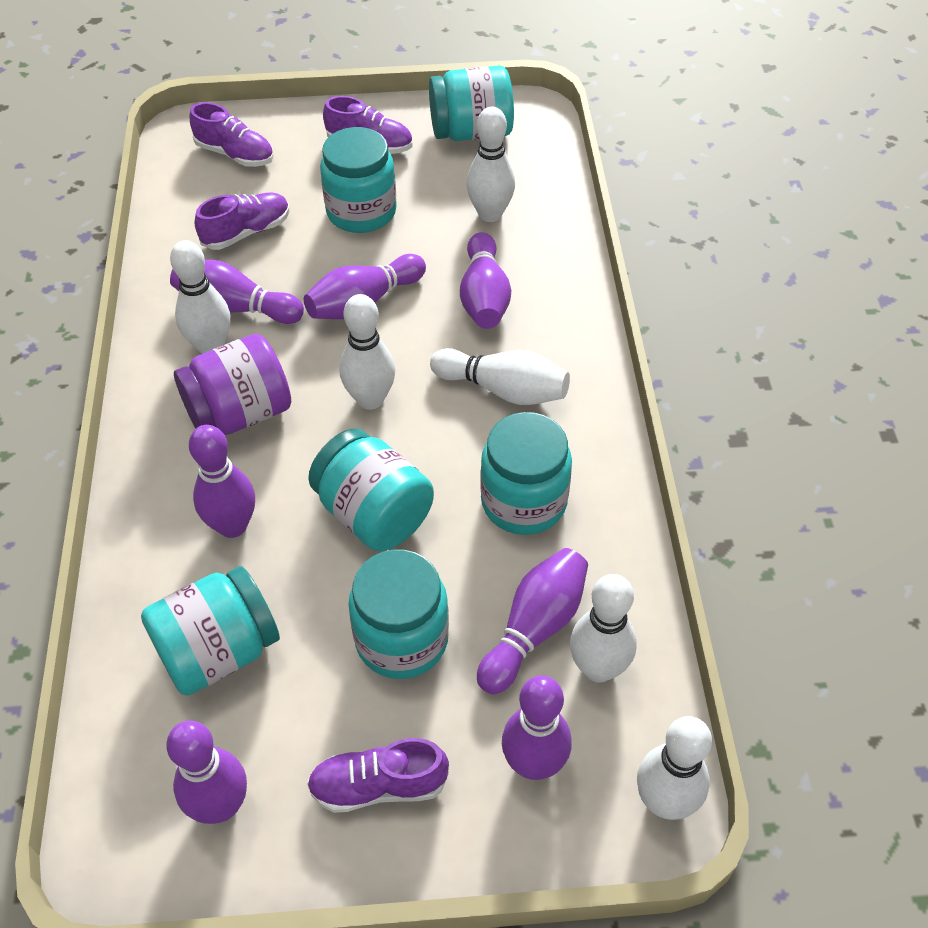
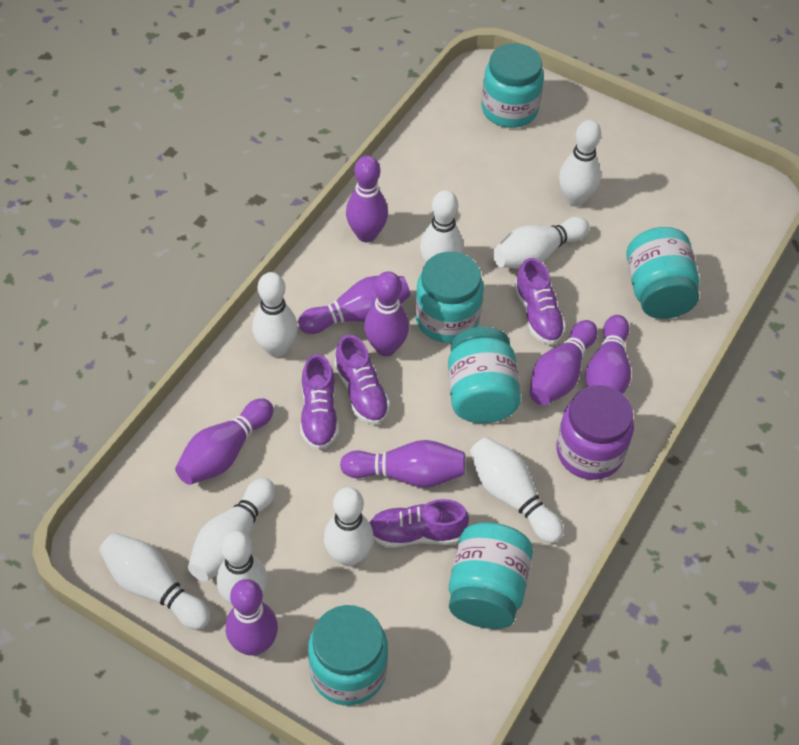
purple bowling pin: [166,721,247,824] [170,259,304,324] [189,425,255,538] [304,254,426,319] [460,232,511,329] [477,548,588,694] [502,676,572,780] = 7 -> [175,398,274,485] [226,579,278,656] [298,276,411,334] [340,440,465,488] [346,156,388,242] [364,271,409,356] [529,320,598,406] [585,315,631,394] = 8
white bowling pin: [170,240,230,354] [339,294,395,410] [430,348,570,405] [466,106,515,222] [570,574,637,682] [637,716,712,820] = 6 -> [99,533,211,630] [188,478,275,581] [217,530,268,605] [252,272,298,357] [324,487,374,566] [420,190,463,263] [470,437,564,543] [493,216,589,269] [559,120,601,207] = 9

